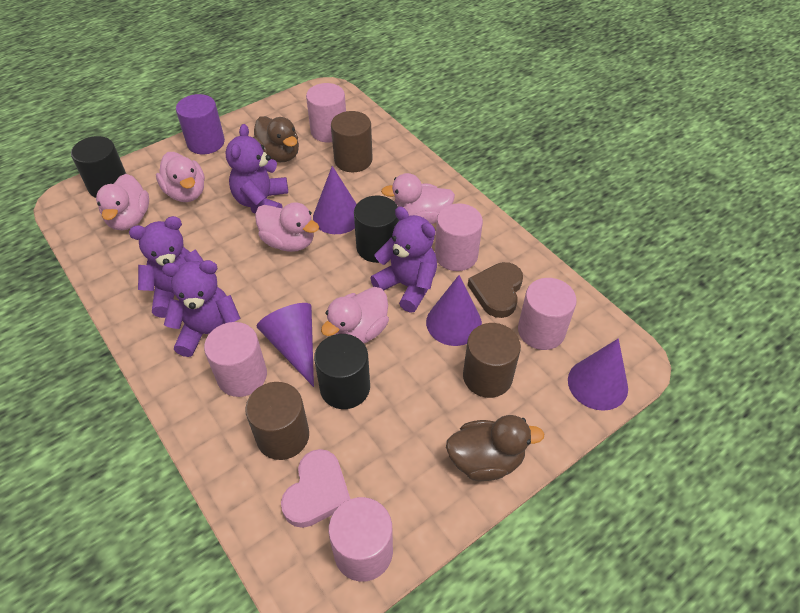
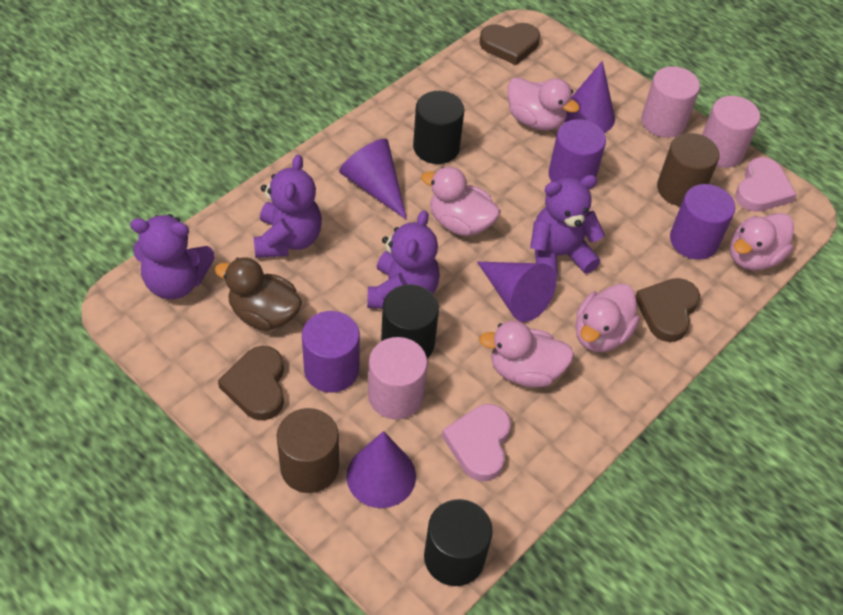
brown cylinder: [245,382,309,460] [331,111,373,172] [463,323,521,398] = 3 -> [277,408,339,493] [657,133,720,206] = 2
brown duck: [253,116,299,162] [446,415,544,481] = 2 -> [215,258,302,331] = 1
brown heart: [468,262,523,318] = 1 -> [218,346,284,421] [480,23,540,65] [635,278,700,342] = 3
pink cylinder: [204,322,267,397] [306,83,346,143] [328,497,393,582] [435,203,483,271] [518,278,577,350] = 5 -> [368,337,428,419] [641,66,700,138] [702,96,760,168] = 3
pink heart: [281,449,350,528] = 1 -> [442,404,511,481] [735,157,797,212] = 2
purple cylinder: [176,94,225,154] = 1 -> [302,311,360,393] [548,119,606,182] [670,184,735,260] = 3

